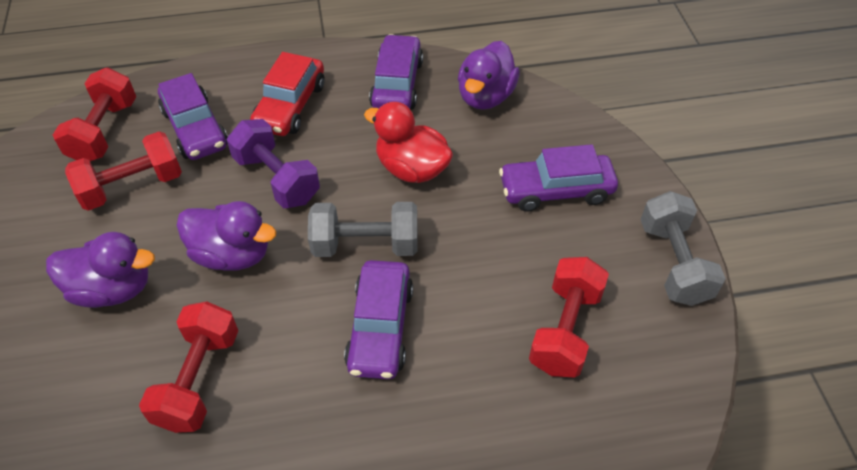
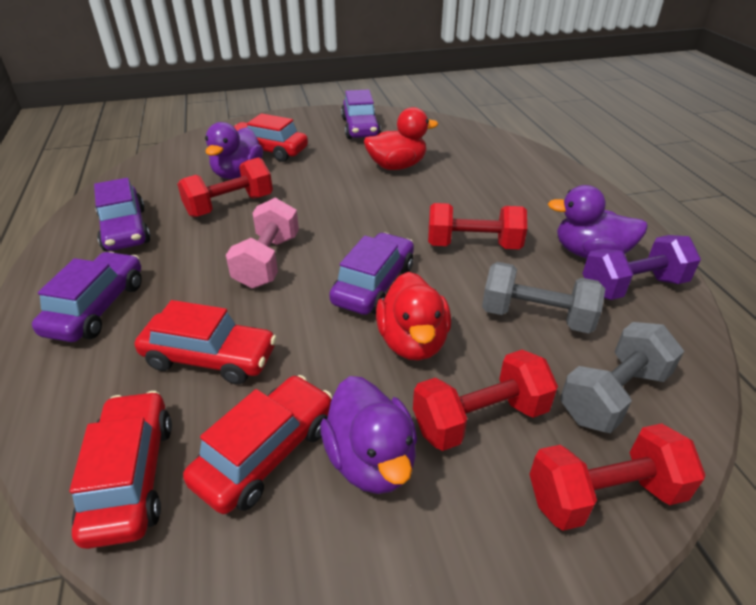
pink dumbbell: none = 0 -> [226,198,299,289] = 1
red car: [250,52,324,136] = 1 -> [69,391,172,549] [135,300,277,384] [183,375,333,514] [234,113,308,162] = 4
red duck: [364,102,453,183] = 1 -> [364,107,438,170] [376,272,451,360] = 2

